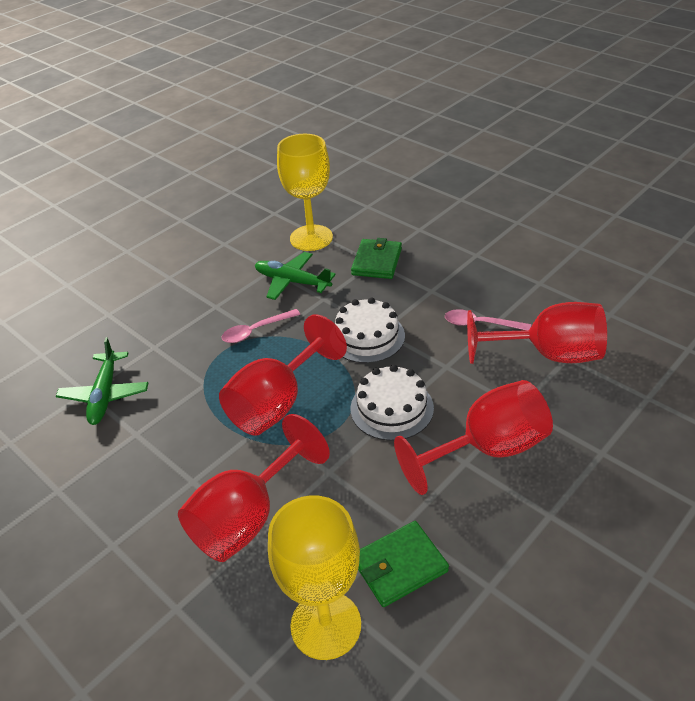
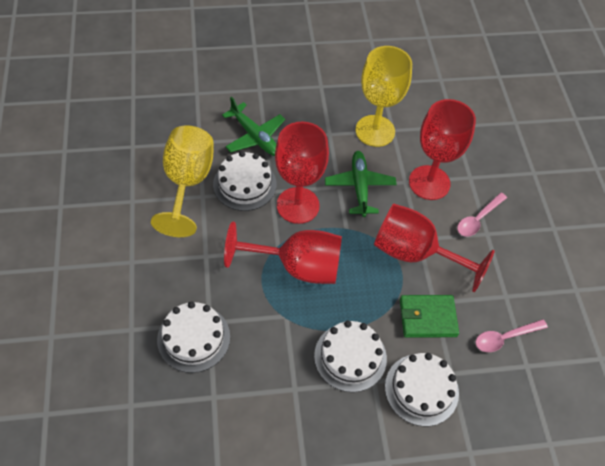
green wallet: [351,238,402,279] [358,521,449,607] = 2 -> [400,295,459,338] = 1
white cake: [335,297,405,363] [350,365,434,441] = 2 -> [157,301,230,373] [213,151,277,211] [314,321,387,392] [385,353,459,426] = 4

